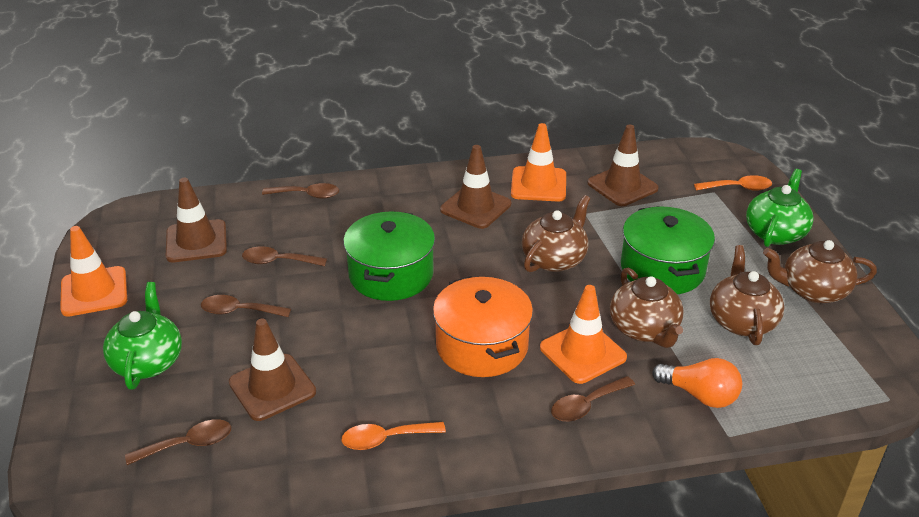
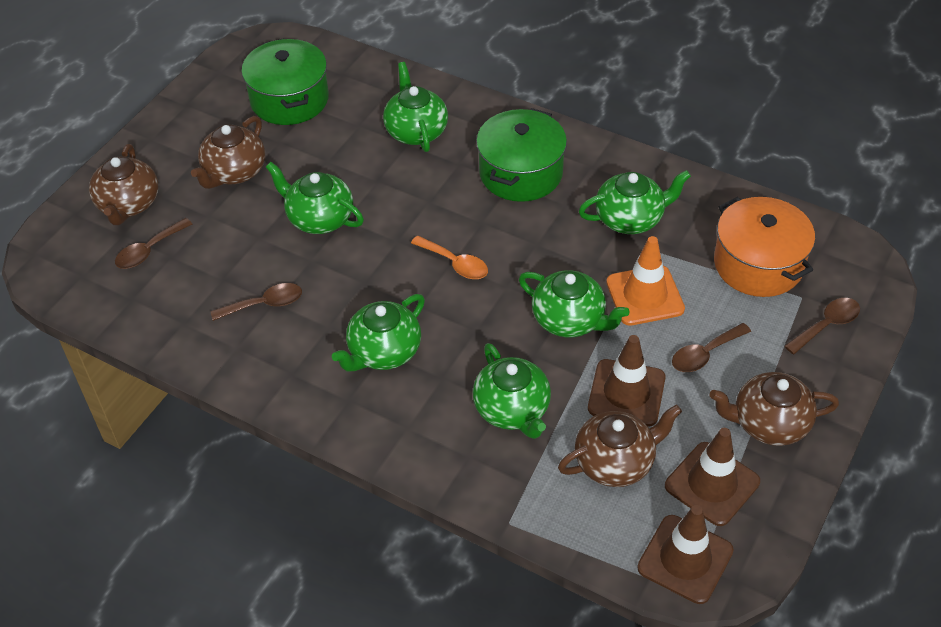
brown spoon: [125,419,231,465] [201,295,291,317] [242,246,327,266] [262,183,339,199] [551,376,635,422] = 5 -> [115,218,192,269] [210,283,302,321] [672,323,751,372] [784,298,860,354] = 4
brown traffic cone: [166,178,227,262] [229,319,316,421] [440,145,511,229] [587,125,659,206] = 4 -> [588,335,666,426] [637,505,734,604] [665,428,760,526] = 3
green teapot: [103,282,182,390] [746,169,814,247] = 2 -> [266,162,364,234] [332,294,425,371] [383,62,448,152] [473,343,551,439] [519,270,630,337] [579,170,691,234] = 6
orange light bulb: [652,358,742,408] = 1 -> none = 0
orange spoon: [342,422,446,450] [694,175,772,191] = 2 -> [411,236,488,279] = 1
orange traffic cone: [60,226,127,317] [511,123,566,201] [540,285,627,384] = 3 -> [606,236,685,325] = 1

